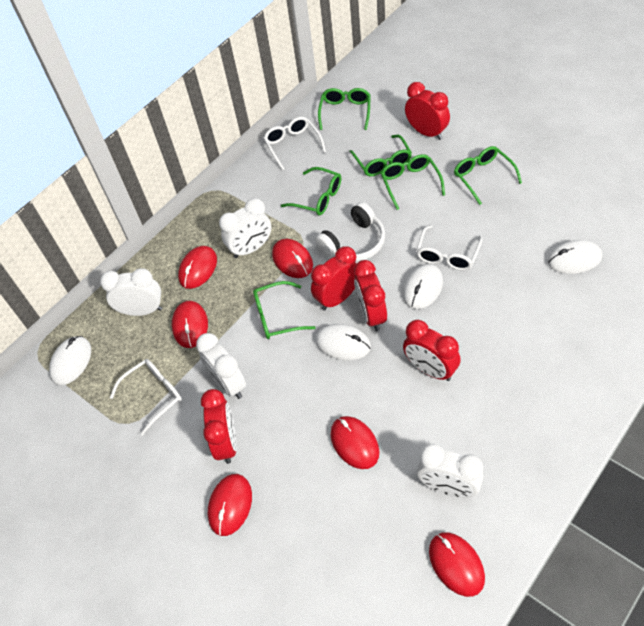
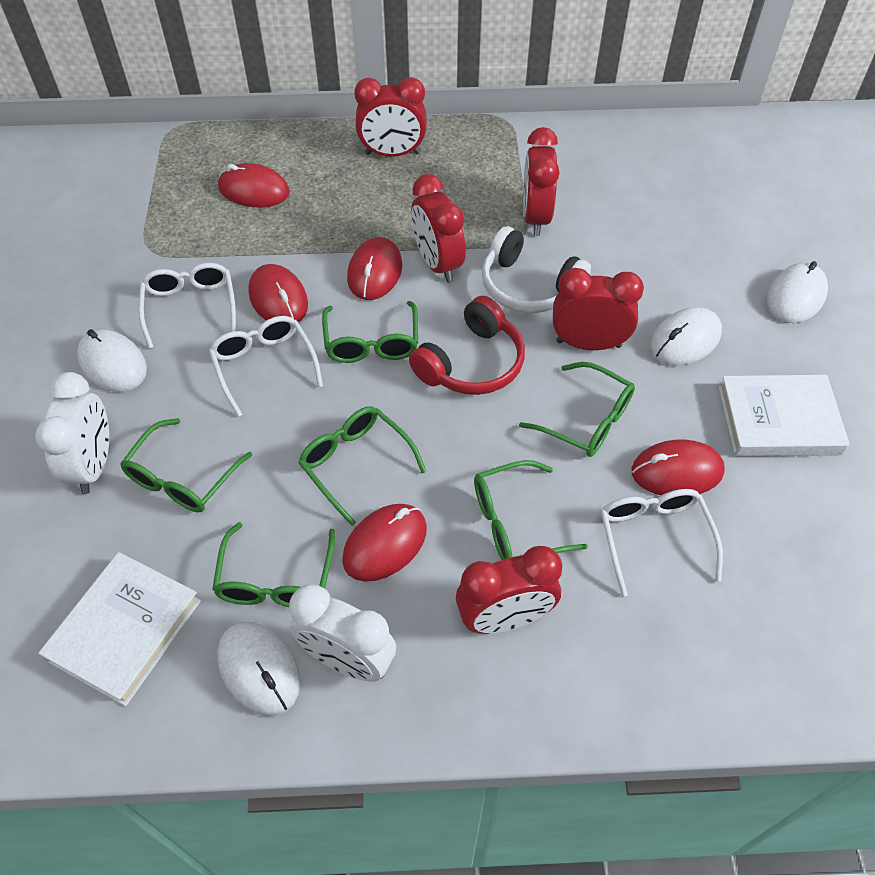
red headphones: none = 0 -> [409,296,525,395] = 1
red mouse: [172,301,208,348] [178,246,217,289] [208,474,252,536] [272,239,313,278] [331,416,380,469] [429,532,485,597] = 6 -> [218,163,290,207] [248,264,308,322] [342,504,427,582] [347,237,402,300] [632,439,725,495] = 5
white book: none = 0 -> [38,552,201,706] [718,375,850,456] = 2
white clock: [100,268,162,316] [196,333,246,399] [219,198,271,258] [417,444,483,498] = 4 -> [35,372,109,494] [289,584,396,682] = 2

